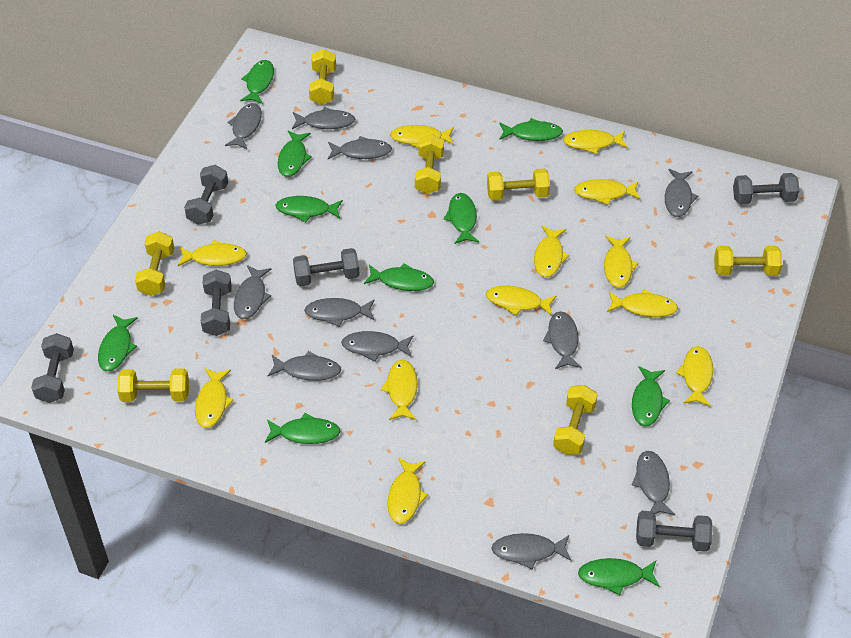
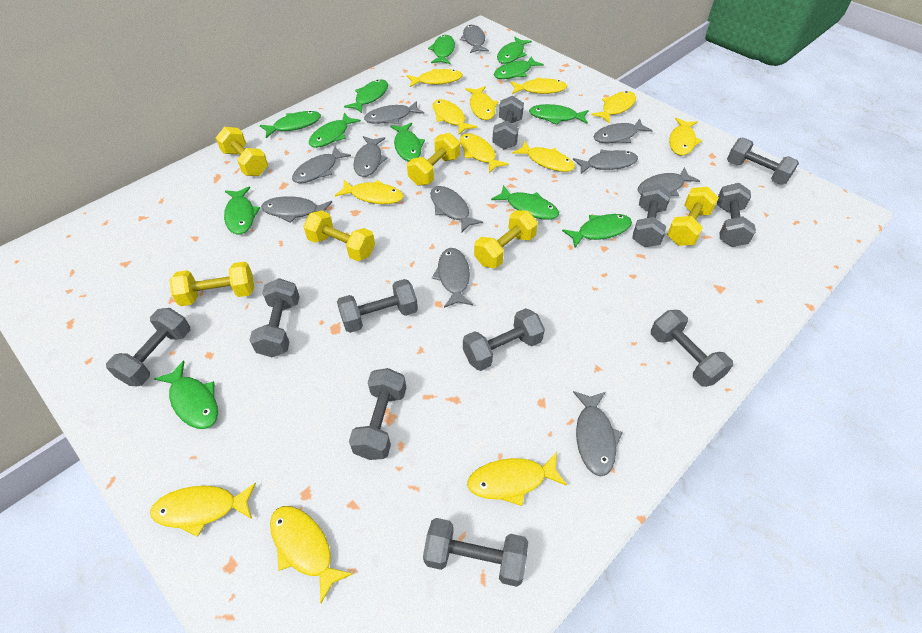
green fish: [98,315,138,372] [240,60,274,104] [265,413,340,444] [276,196,343,222] [278,131,312,177] [364,263,434,291] [443,193,479,244] [499,118,563,141] [578,558,659,595] [632,366,670,426] = 10 -> [154,360,218,429] [224,186,260,235] [260,111,321,138] [309,113,361,148] [344,79,388,113] [390,123,425,161] [428,35,455,64] [491,185,559,220] [494,56,544,79] [497,37,532,64] [529,104,589,125] [562,214,632,247] = 12
grey dumbbell: [31,333,74,403] [184,165,228,225] [201,270,232,336] [293,248,360,287] [636,511,713,552] [733,173,799,204] = 6 -> [106,308,190,387] [249,278,300,357] [337,279,418,333] [349,368,406,460] [423,518,528,587] [463,308,545,371] [492,96,524,149] [632,184,671,247] [651,310,733,387] [717,183,756,247] [727,138,799,185] = 11
yellow dumbbell: [117,368,189,402] [135,232,174,296] [309,49,336,105] [415,134,444,194] [487,168,550,201] [553,385,598,455] [714,246,782,276] = 7 -> [169,261,254,306] [216,127,268,176] [303,210,375,261] [407,133,460,186] [474,210,538,268] [667,187,719,246] = 6

